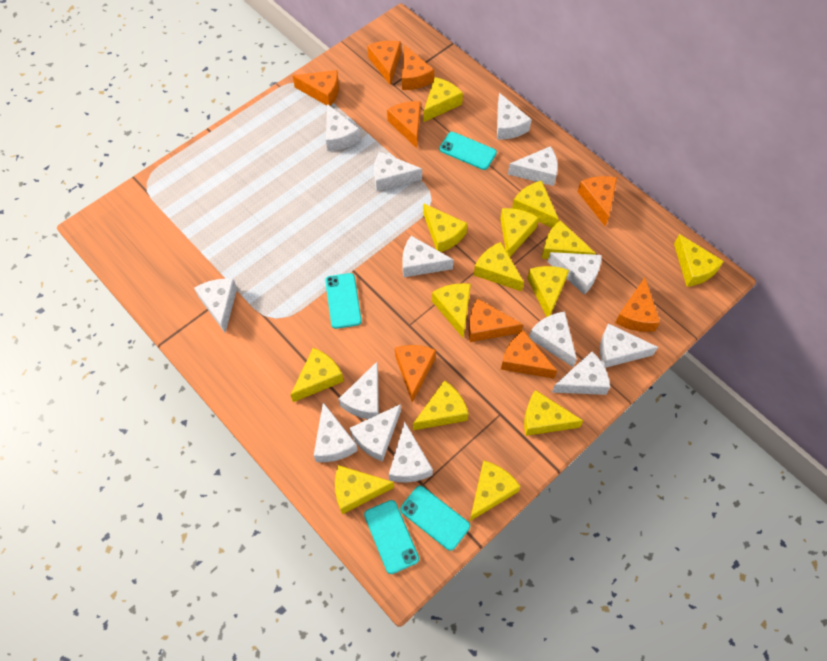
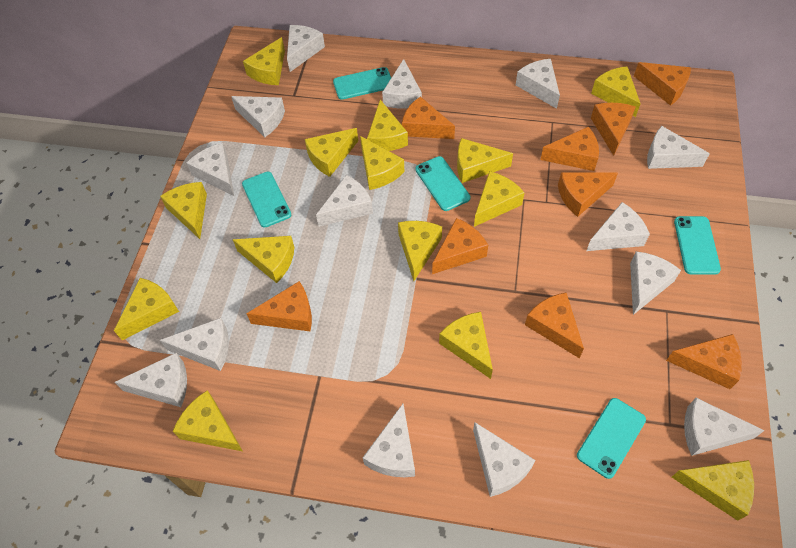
turquoise phone: [325,273,362,329] [364,500,419,574] [400,486,470,551] [439,132,497,170] = 4 -> [242,172,291,227] [333,67,391,100] [415,156,471,211] [577,398,646,479] [674,216,721,274] = 5

